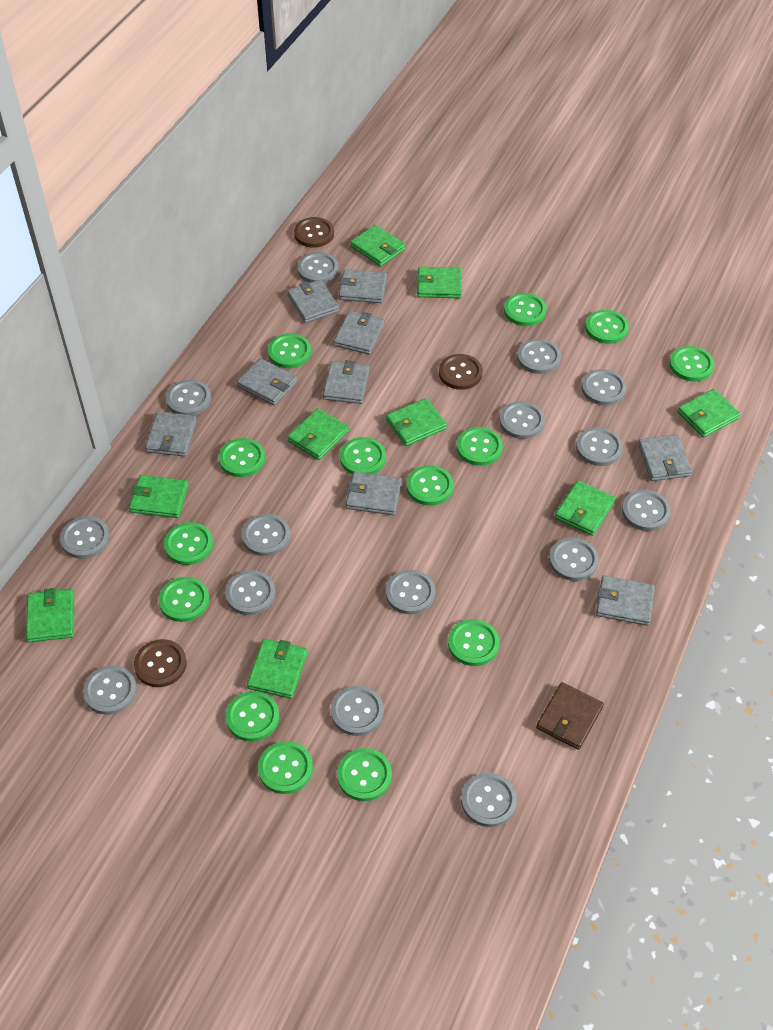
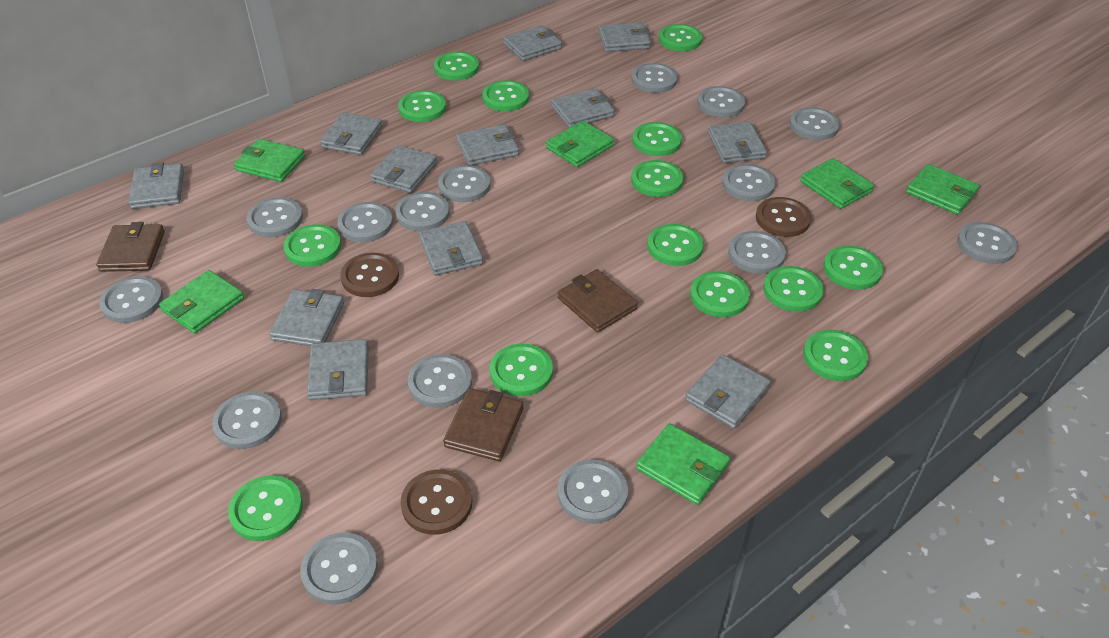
brown wallet: [536,682,604,750] = 1 -> [96,222,165,272] [443,388,524,461] [558,269,638,332] = 3
green wallet: [26,588,74,642] [129,475,188,518] [247,639,308,699] [288,408,349,460] [350,225,405,266] [386,398,447,446] [416,267,462,298] [555,480,615,536] [677,389,741,437] = 9 -> [159,270,244,334] [234,139,305,182] [546,121,614,167] [636,423,730,505] [800,158,874,209] [906,164,979,215] = 6
grey wallet: [145,412,197,457] [237,358,298,405] [287,279,339,323] [323,360,370,404] [334,311,385,355] [339,269,387,303] [346,472,402,515] [596,575,655,626] [638,435,692,481] = 9 -> [128,162,184,209] [269,289,344,346] [307,339,369,400] [320,112,383,155] [370,145,437,193] [419,221,483,276] [456,124,519,165] [503,25,562,61] [551,88,615,128] [598,22,651,52] [685,354,771,429] [708,122,767,163] = 12

